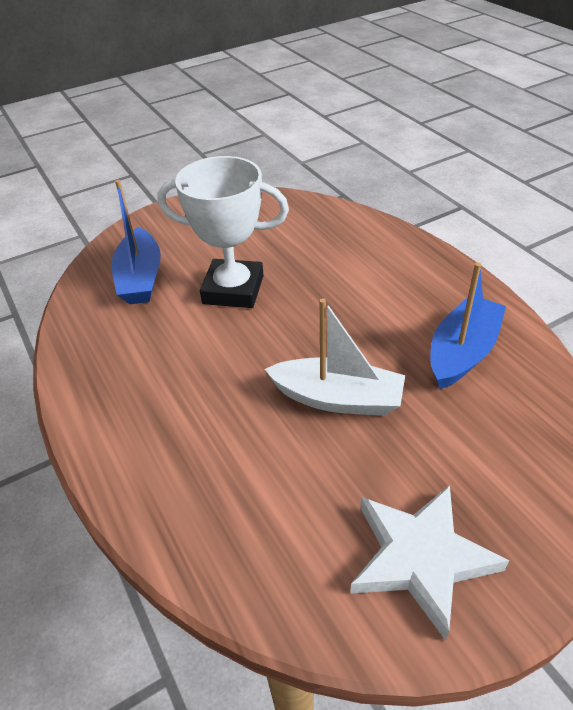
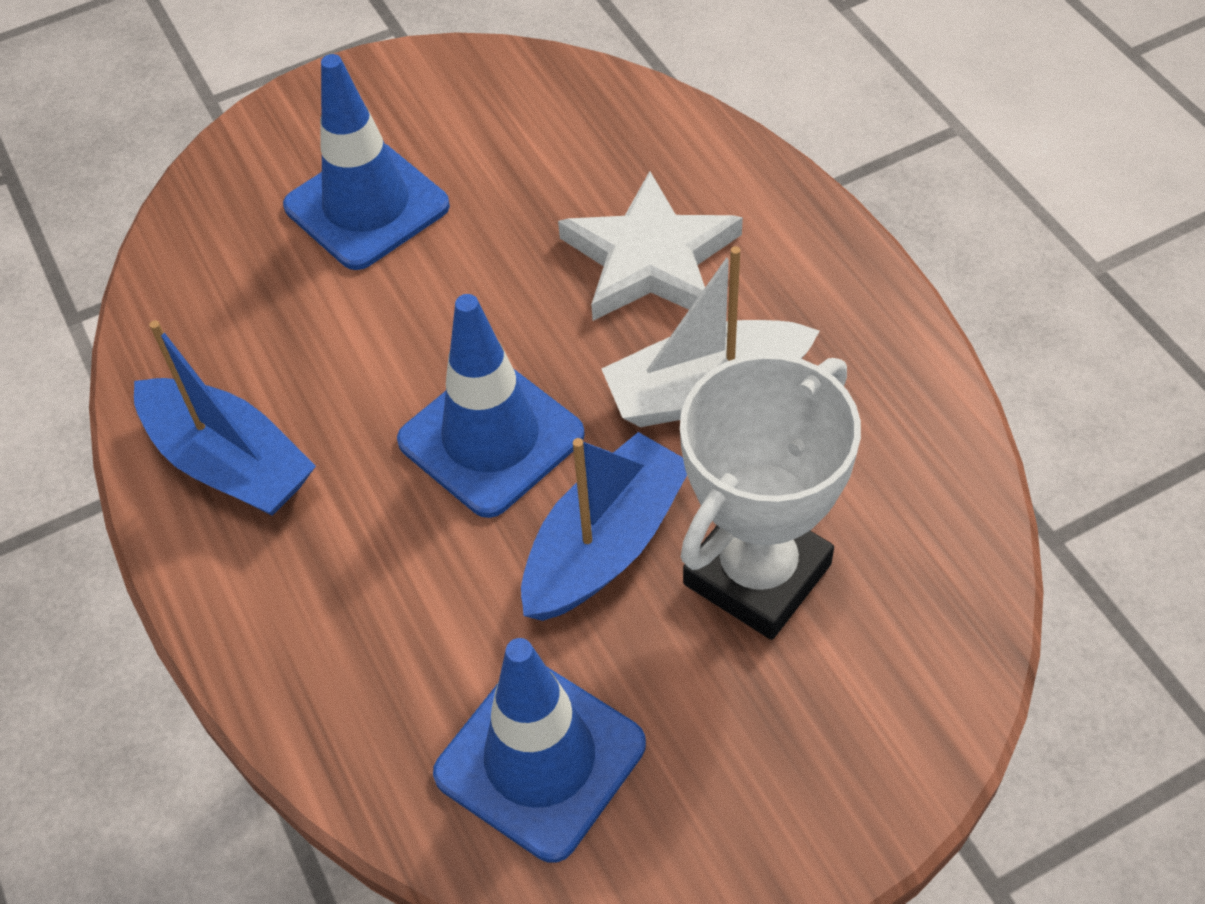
blue traffic cone: none = 0 -> [283,54,450,270] [397,294,585,518] [433,638,646,863] = 3

